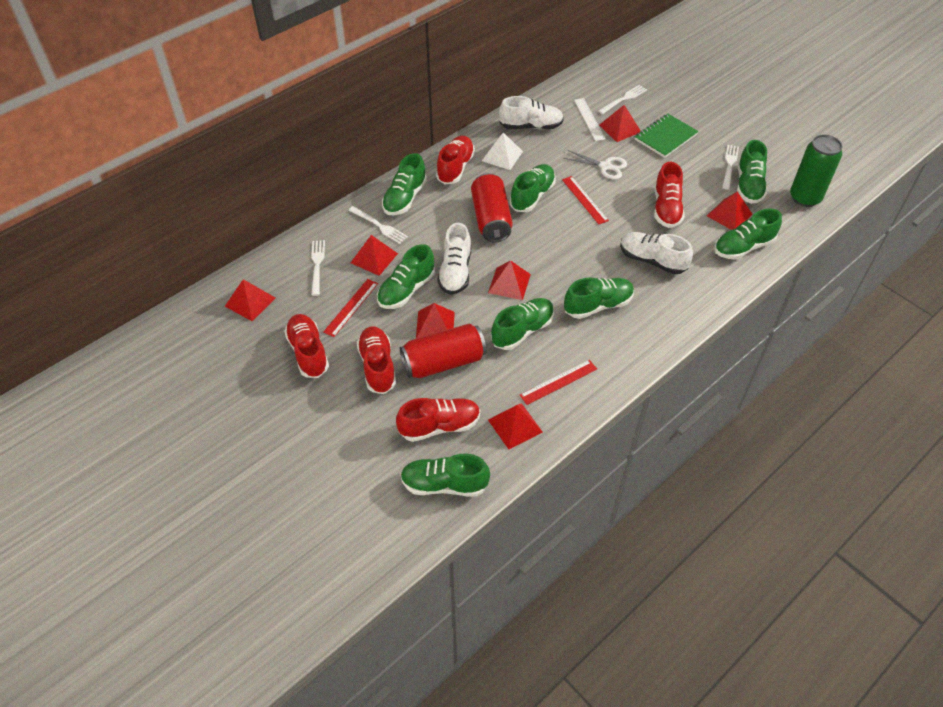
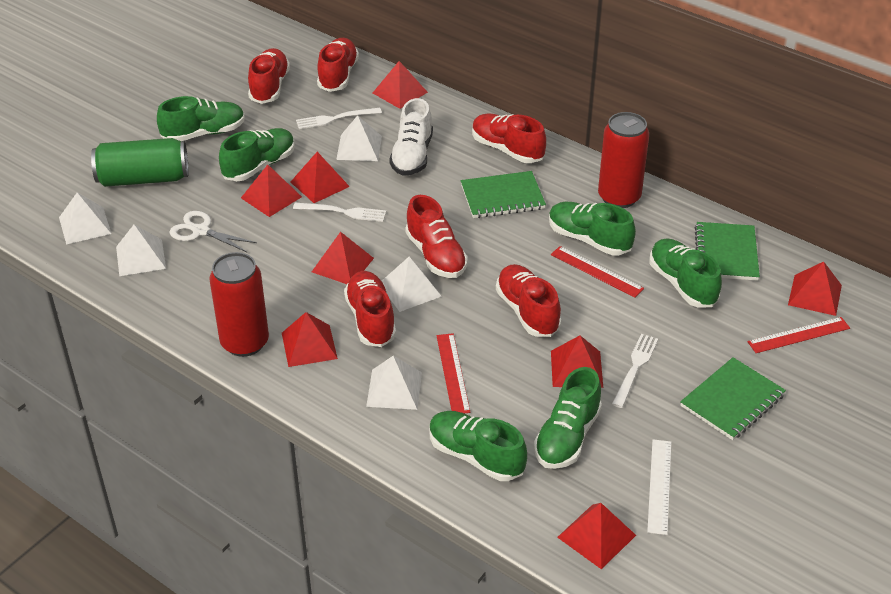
green notebook: [635,114,699,158] = 1 -> [461,171,546,218] [680,357,786,440] [694,222,760,281] = 3
green shoe: [377,244,435,309] [382,153,427,215] [400,454,490,496] [491,298,554,350] [510,164,556,212] [564,278,634,319] [714,209,782,260] [737,140,767,204] = 8 -> [157,96,245,141] [219,128,295,181] [429,411,527,481] [534,367,602,469] [549,202,636,255] [650,238,722,307] = 6
red pyramid: [225,279,275,321] [351,235,398,276] [416,303,455,339] [488,261,531,300] [488,403,542,449] [599,105,641,142] [707,192,753,230] = 7 -> [241,165,302,217] [282,312,338,367] [291,152,350,203] [312,232,374,284] [373,61,428,109] [551,335,603,388] [557,503,636,569] [788,262,842,316] = 8
red shoe: [284,314,329,378] [357,326,396,394] [396,398,480,442] [436,136,475,184] [654,162,684,228] = 5 -> [248,48,290,104] [317,38,359,92] [344,271,396,347] [405,195,468,278] [472,114,546,163] [496,264,561,337] = 6
white fork: [311,240,325,296] [348,206,408,244] [598,85,647,114] [722,145,739,190] = 4 -> [293,203,386,222] [296,108,382,129] [612,334,658,408] = 3
white pyramid: [482,132,523,170] = 1 -> [59,193,111,244] [116,224,166,276] [336,115,382,161] [366,356,422,410] [382,257,442,312] = 5
white shoe: [437,223,471,295] [499,96,564,129] [620,232,693,274] = 3 -> [389,98,433,176] = 1

